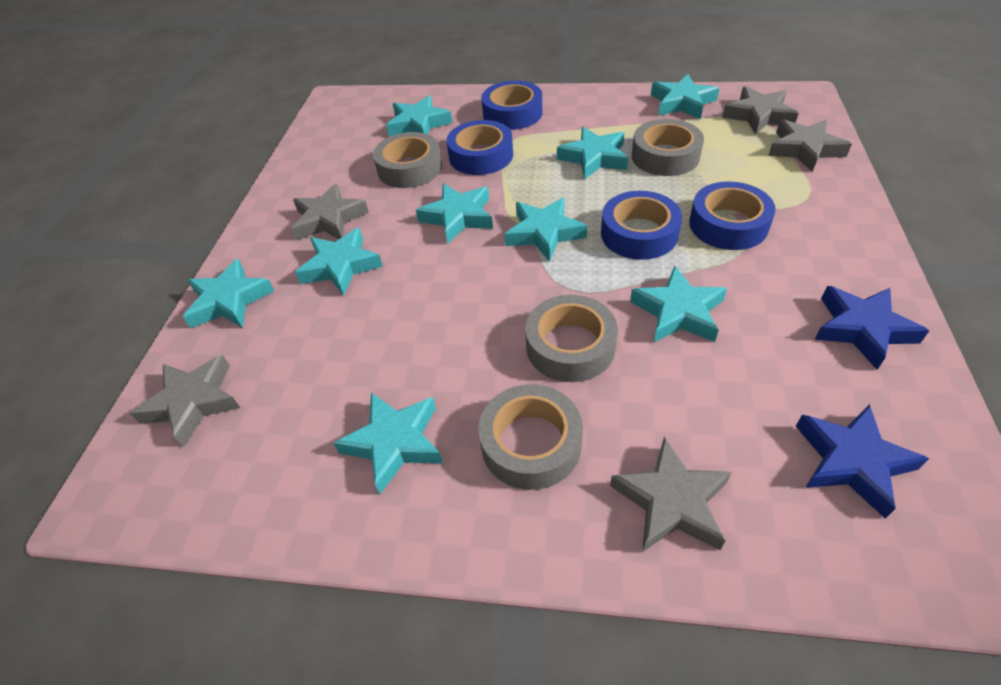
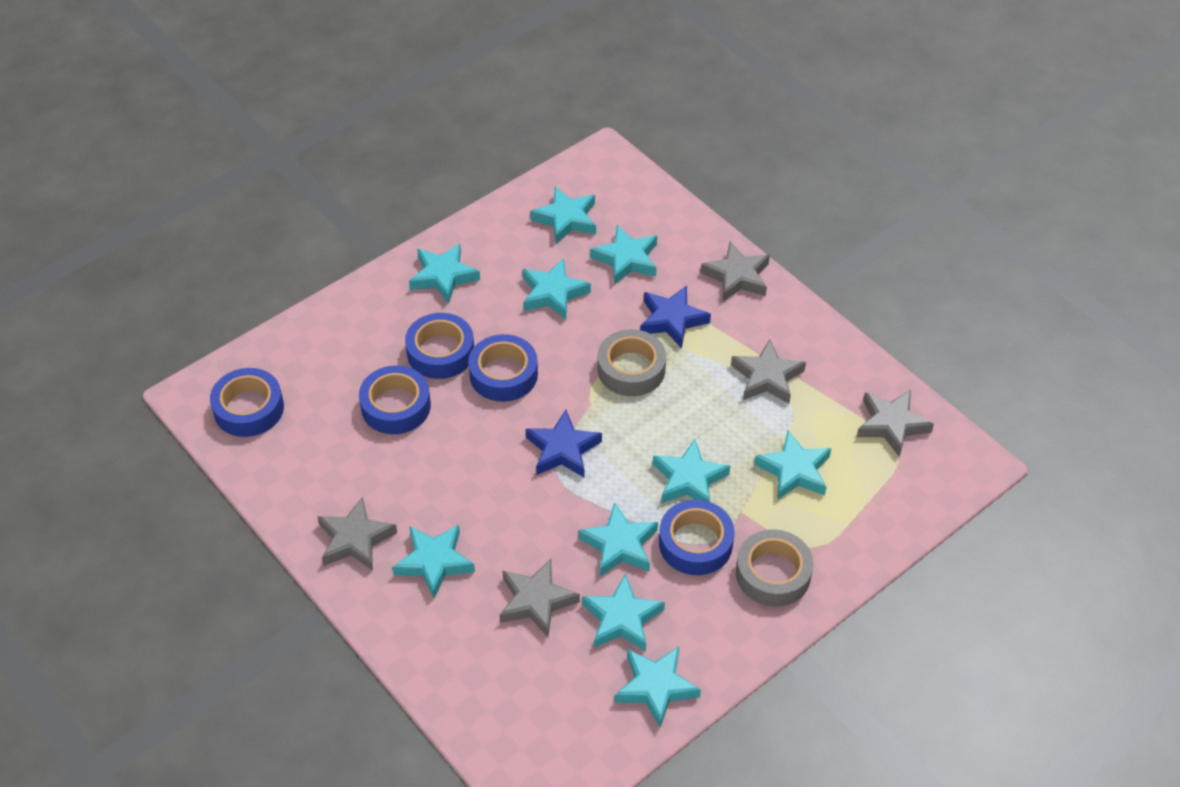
blue tape: [447,120,513,175] [481,81,542,130] [601,191,682,260] [689,181,776,250] = 4 -> [210,368,284,437] [359,365,431,434] [405,313,474,379] [468,334,538,402] [659,500,735,575] = 5
grey tape: [373,132,442,188] [478,384,583,490] [525,295,618,382] [632,119,704,176] = 4 -> [597,329,666,396] [736,529,814,607] = 2
turquoise star: [183,259,274,328] [295,228,383,296] [334,392,443,494] [386,96,452,136] [416,184,493,244] [504,197,587,262] [557,127,628,180] [630,266,727,342] [651,74,720,119] = 9 -> [392,524,475,598] [409,243,480,304] [522,258,591,320] [530,186,596,244] [579,502,658,577] [582,574,665,652] [590,225,657,285] [615,647,701,728] [653,439,730,503] [754,430,831,500] = 10

